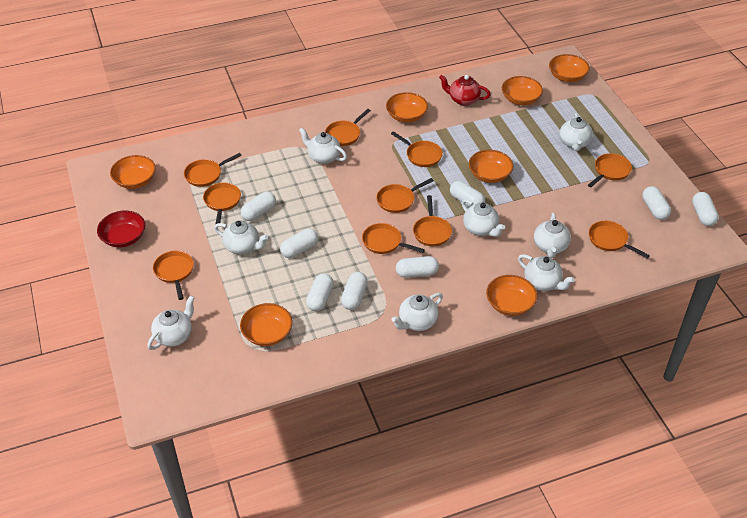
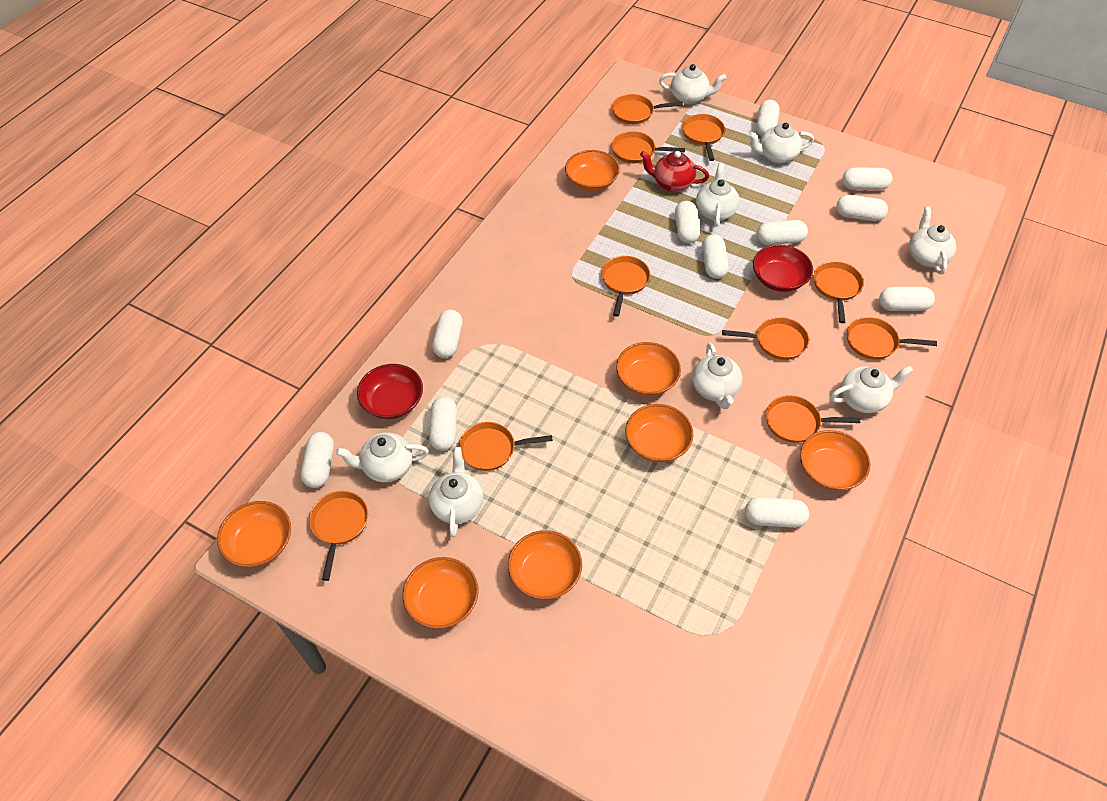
red bowl: [97,210,145,248] = 1 -> [357,364,423,419] [753,244,813,292] = 2
white capsule: [240,191,276,221] [280,228,318,258] [306,273,334,311] [341,272,368,310] [396,256,439,278] [450,181,485,207] [642,186,671,220] [692,192,719,226] = 8 -> [301,432,334,488] [429,397,457,451] [432,310,463,358] [675,201,700,243] [702,234,729,279] [745,497,809,528] [756,100,780,136] [757,220,808,245] [836,195,888,221] [842,168,892,190] [879,287,935,311] = 11

